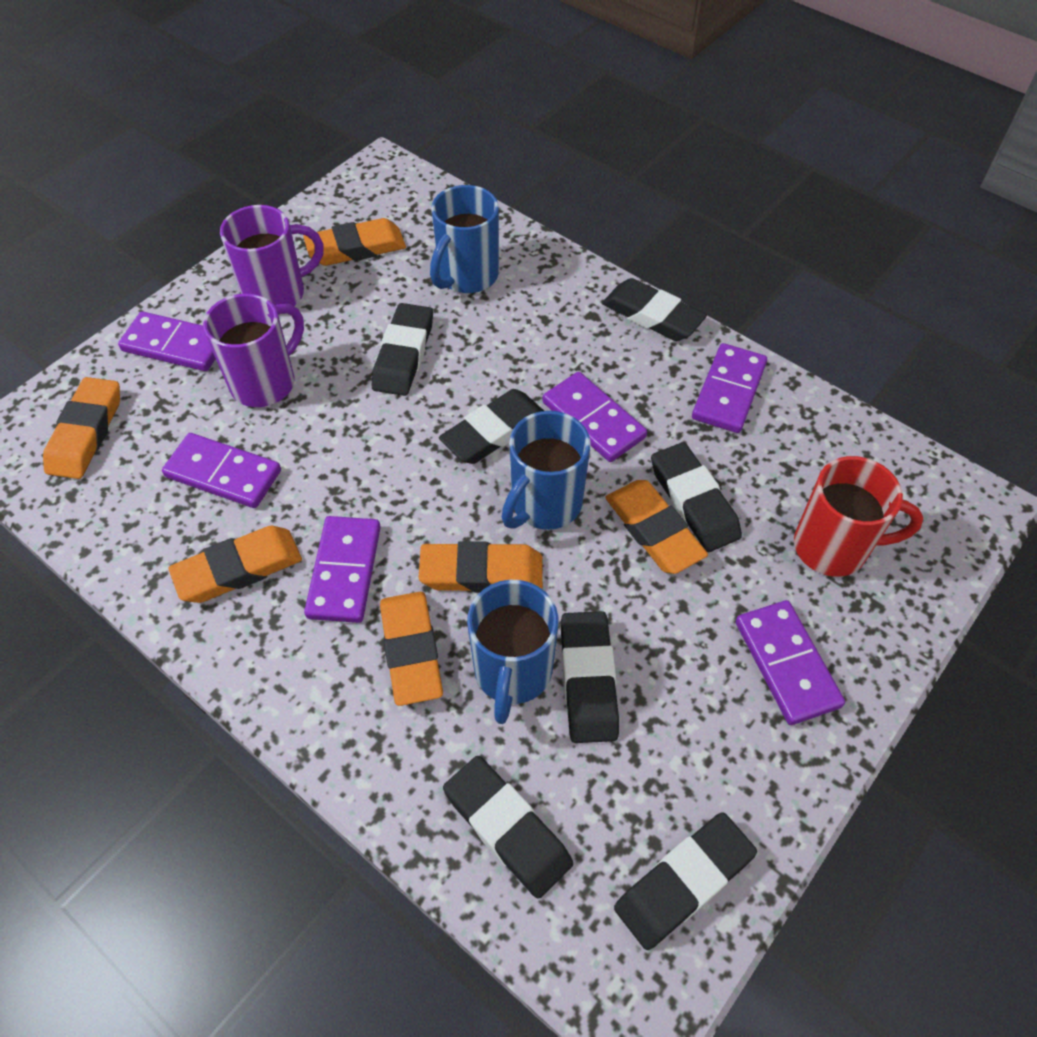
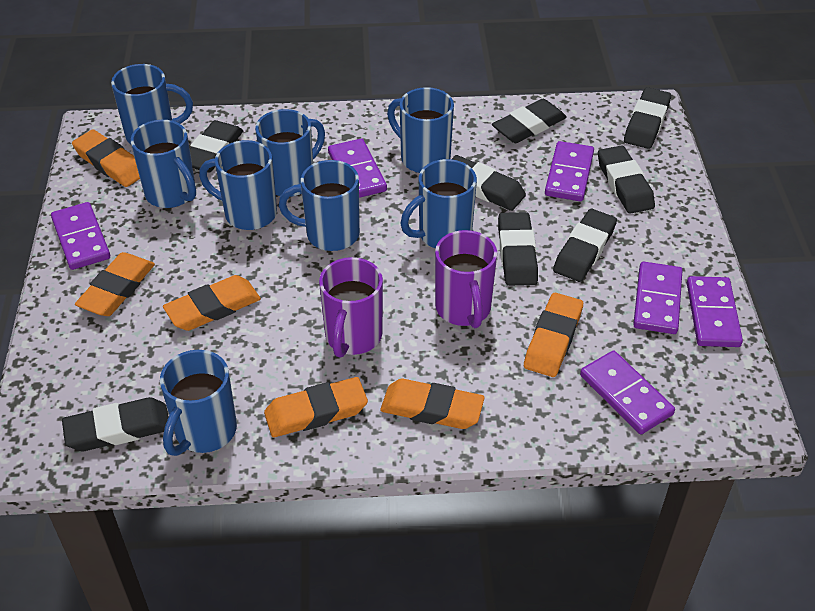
black eraser: [372,303,433,396] [439,389,544,464] [443,756,573,899] [561,611,619,743] [602,278,707,341] [614,812,757,950] [651,442,742,552] = 7 -> [62,397,169,451] [190,120,244,172] [452,155,526,211] [492,99,567,143] [498,212,538,286] [553,209,617,282] [598,145,655,214] [624,87,671,149] = 8
blue mug: [430,185,499,293] [467,580,558,724] [502,411,591,530] = 3 -> [111,64,193,144] [131,120,196,208] [160,350,237,456] [199,140,277,230] [255,109,325,197] [279,160,360,251] [387,87,454,173] [400,159,477,249] = 8
red mug: [794,456,923,577] = 1 -> none = 0

